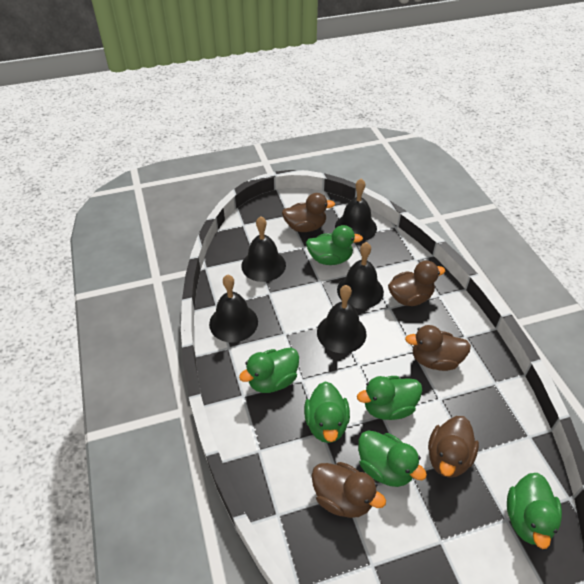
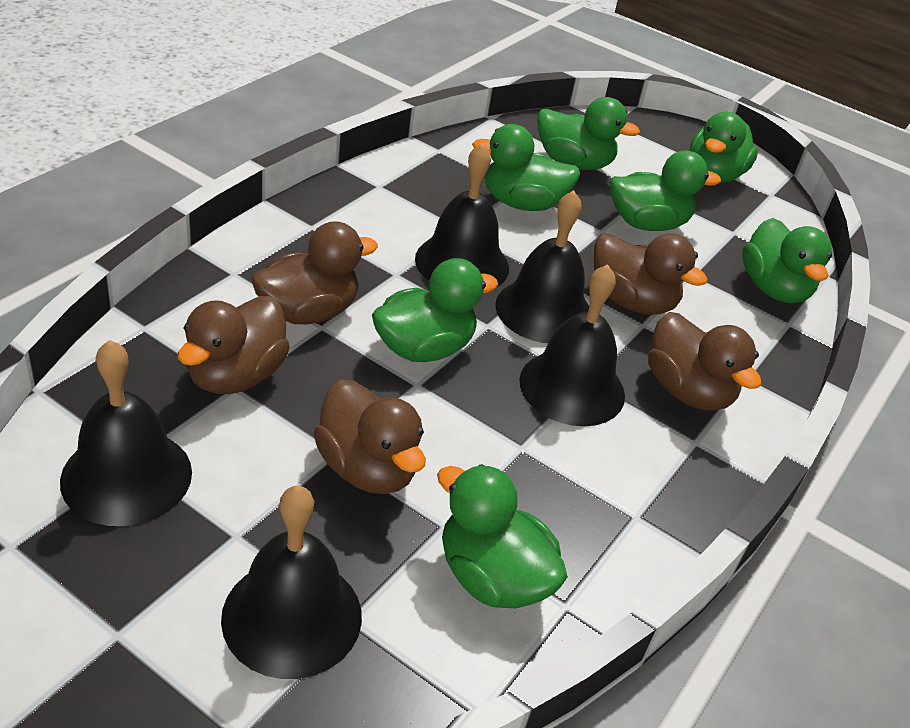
green duck: [239,348,299,393] [304,381,350,443] [306,225,363,265] [357,376,422,420] [358,430,427,487] [507,473,562,549] = 6 -> [372,258,498,362] [437,464,568,608] [472,124,580,211] [537,97,640,170] [610,150,721,231] [690,112,758,183] [742,218,832,303] = 7

